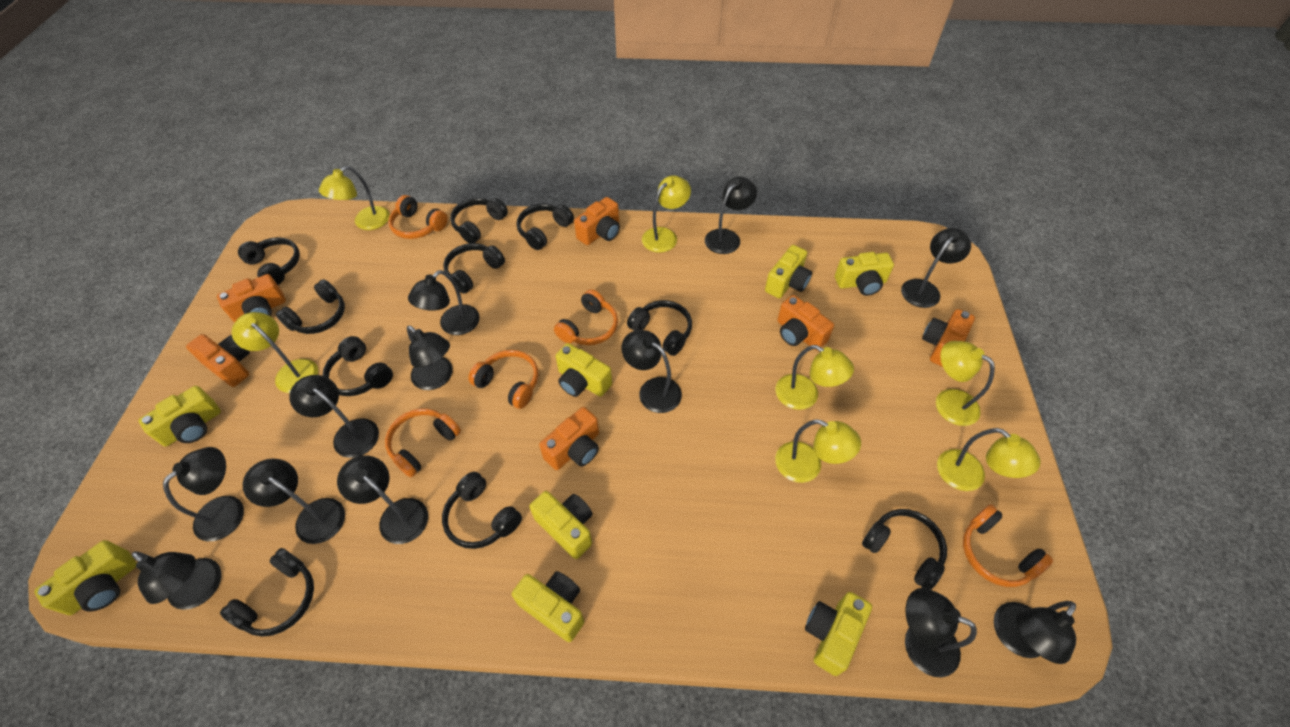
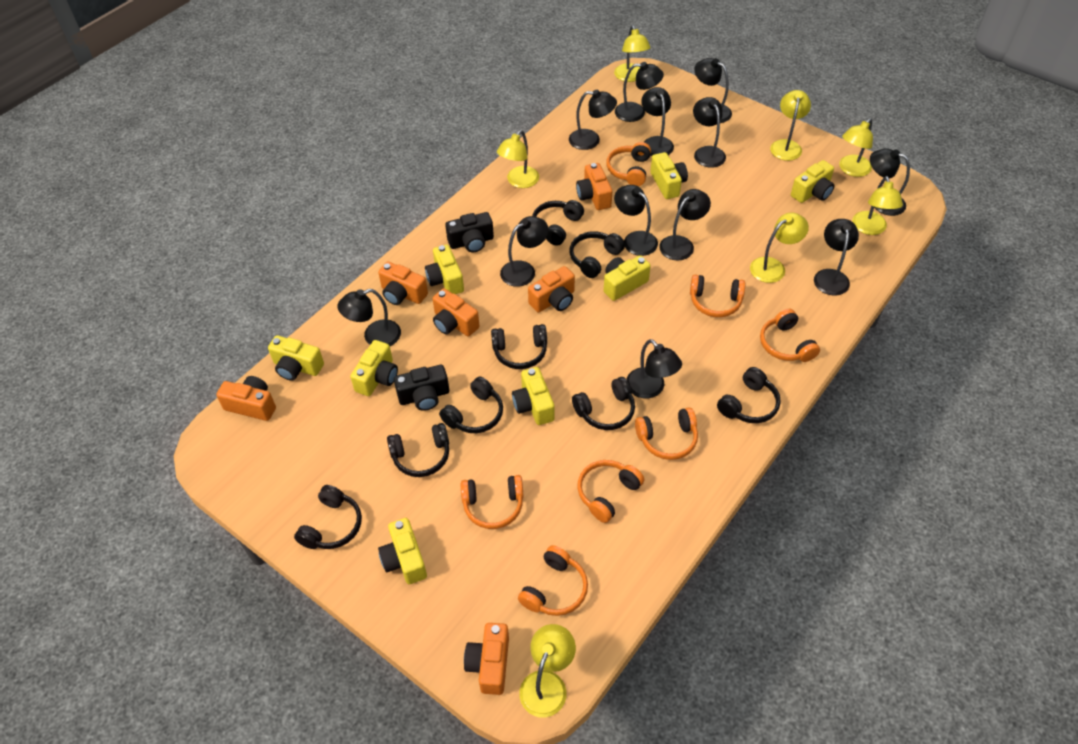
black camera: none = 0 -> [394,365,449,411] [445,212,494,252] = 2
black headphones: [220,548,314,636] [238,237,300,285] [276,279,345,334] [322,336,393,396] [442,472,522,549] [443,243,505,294] [450,198,508,243] [516,204,574,250] [627,300,692,356] [862,509,947,590] = 10 -> [294,485,362,549] [387,423,449,477] [439,376,503,433] [491,324,547,369] [532,200,584,246] [570,231,625,278] [572,377,635,430] [717,367,781,423] = 8
orange headphones: [385,409,461,477] [388,195,448,239] [468,350,538,409] [554,289,618,345] [963,504,1053,587] = 5 -> [461,475,524,529] [518,545,588,616] [577,460,644,523] [606,142,651,186] [635,407,698,460] [690,274,745,317] [760,309,820,362] = 7

